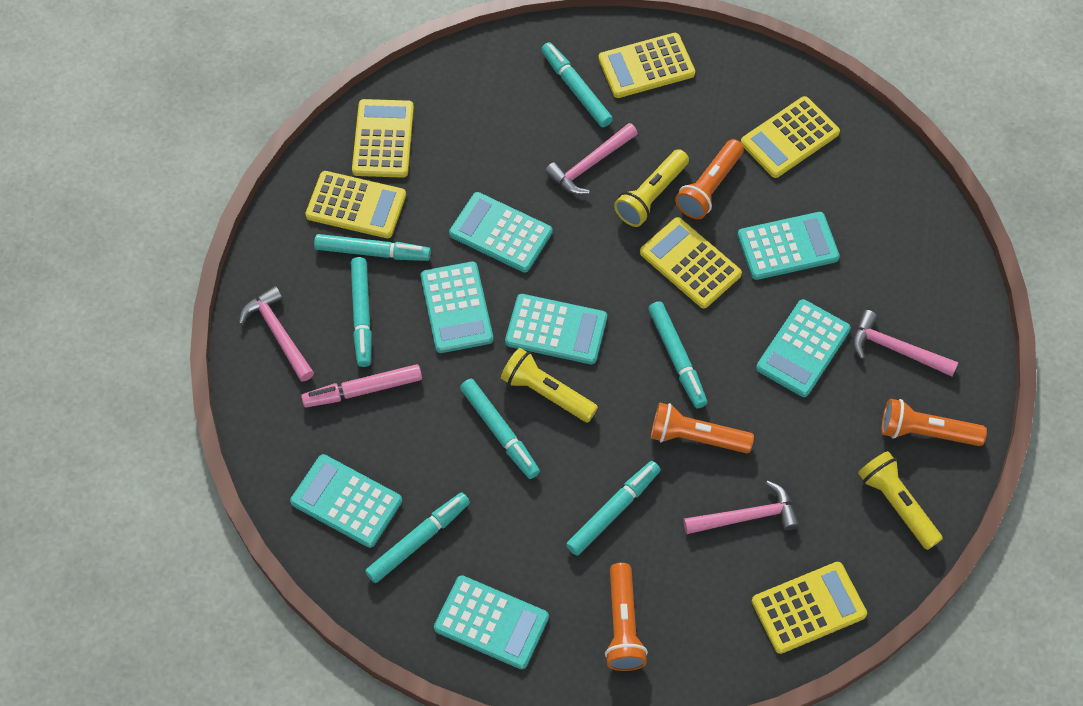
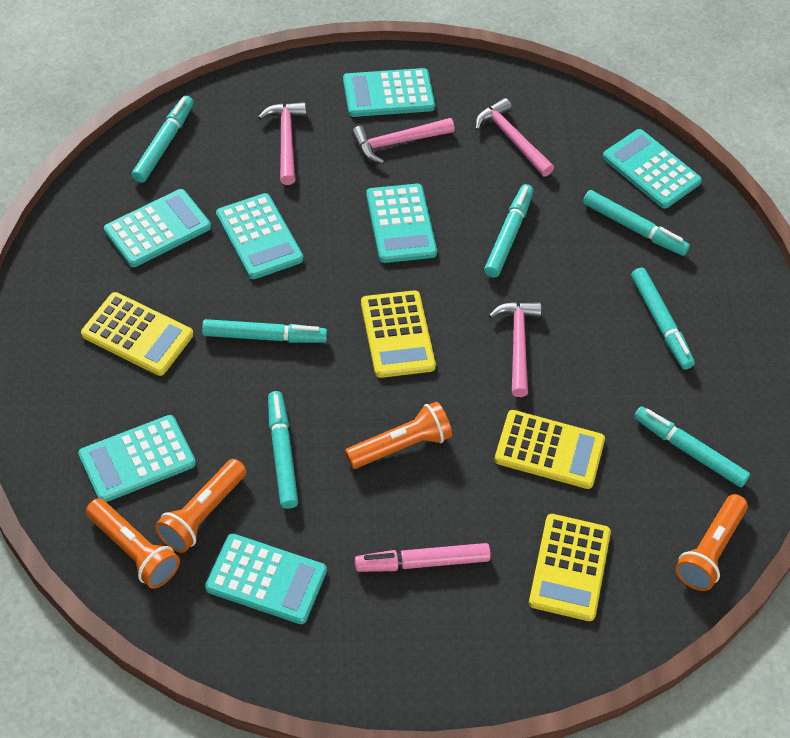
yellow calculator: [305,171,406,238] [352,99,414,178] [598,33,695,98] [640,217,742,308] [741,96,840,178] [752,562,867,654] = 6 -> [81,292,193,376] [361,290,436,378] [494,410,605,489] [529,514,611,621] = 4
yellow flashlight: [501,348,598,423] [614,149,689,227] [858,451,943,550] = 3 -> none = 0

